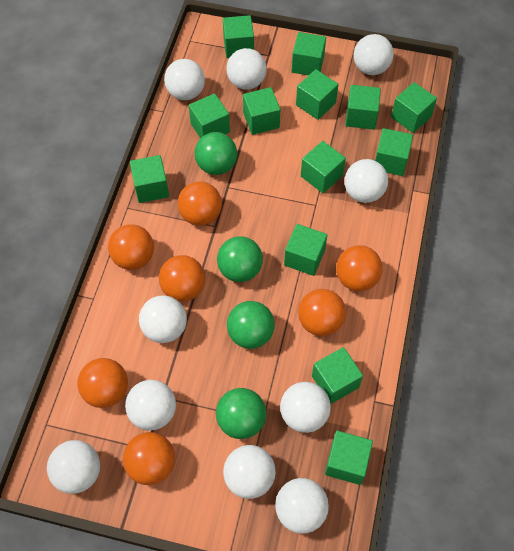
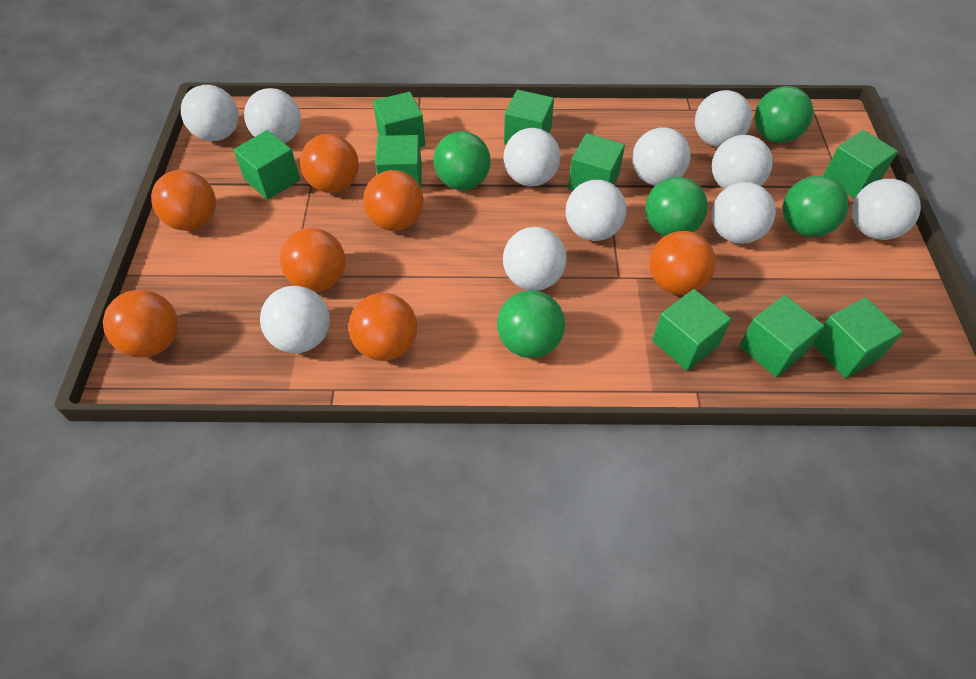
green ball: [195,132,237,175] [216,388,266,439] [217,236,263,282] [227,301,275,349] = 4 -> [434,131,491,190] [497,290,565,358] [645,177,708,236] [755,86,813,143] [783,176,849,237] = 5
green cube: [130,155,169,203] [189,93,230,138] [223,15,254,58] [243,87,280,135] [284,224,327,276] [292,32,326,75] [296,69,339,120] [301,141,346,193] [312,347,363,404] [325,431,373,485] [346,85,381,129] [375,128,413,176] [391,82,437,133] = 13 -> [233,130,300,200] [373,92,425,147] [375,135,422,188] [504,90,554,145] [568,133,625,190] [652,289,731,371] [739,295,824,377] [813,297,903,378] [823,130,898,199] = 9
white ball: [47,440,100,494] [125,380,176,431] [139,295,187,343] [164,59,205,100] [223,445,276,499] [226,48,267,90] [275,478,329,534] [280,382,331,433] [344,159,388,203] [354,34,394,75] = 10 -> [181,85,239,141] [244,88,301,143] [260,286,330,353] [503,128,560,187] [503,227,567,291] [566,180,627,241] [632,128,691,186] [695,90,752,147] [712,135,773,189] [712,182,776,244] [852,179,921,240] = 11

